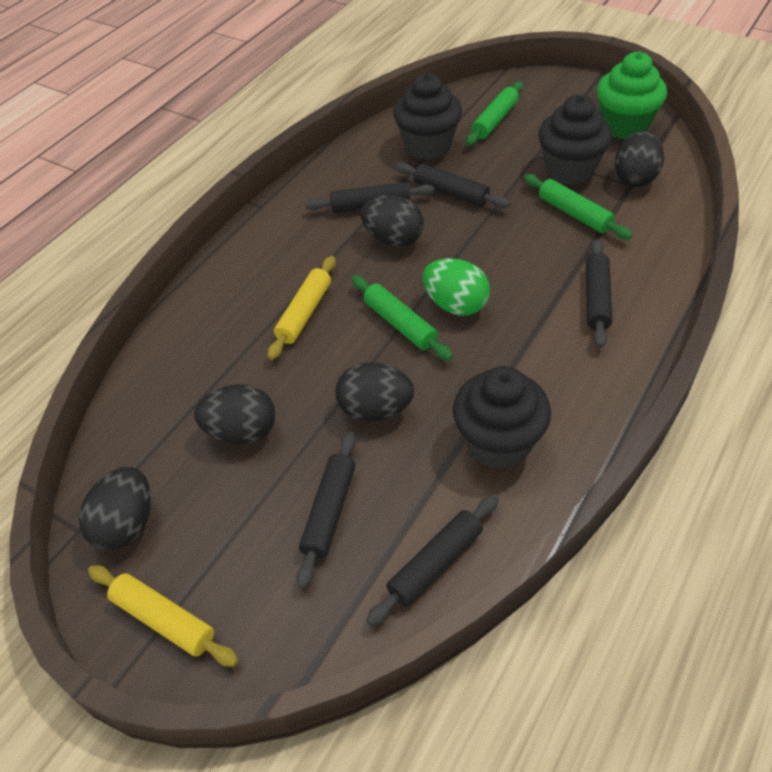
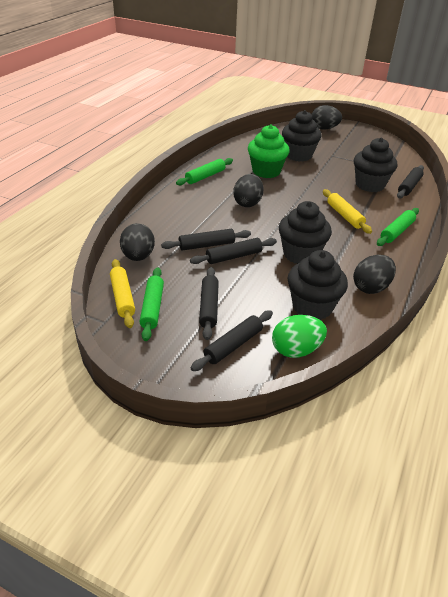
black cupcake: [393,73,462,160] [453,366,551,470] [538,95,612,185] = 3 -> [279,201,332,264] [282,110,322,162] [287,250,348,320] [354,138,397,192] = 4
black egg: [79,467,151,550] [194,384,276,444] [335,362,414,422] [361,195,424,247] [614,131,664,187] = 5 -> [120,223,155,261] [233,174,264,207] [311,105,342,129] [353,255,396,294] = 4

